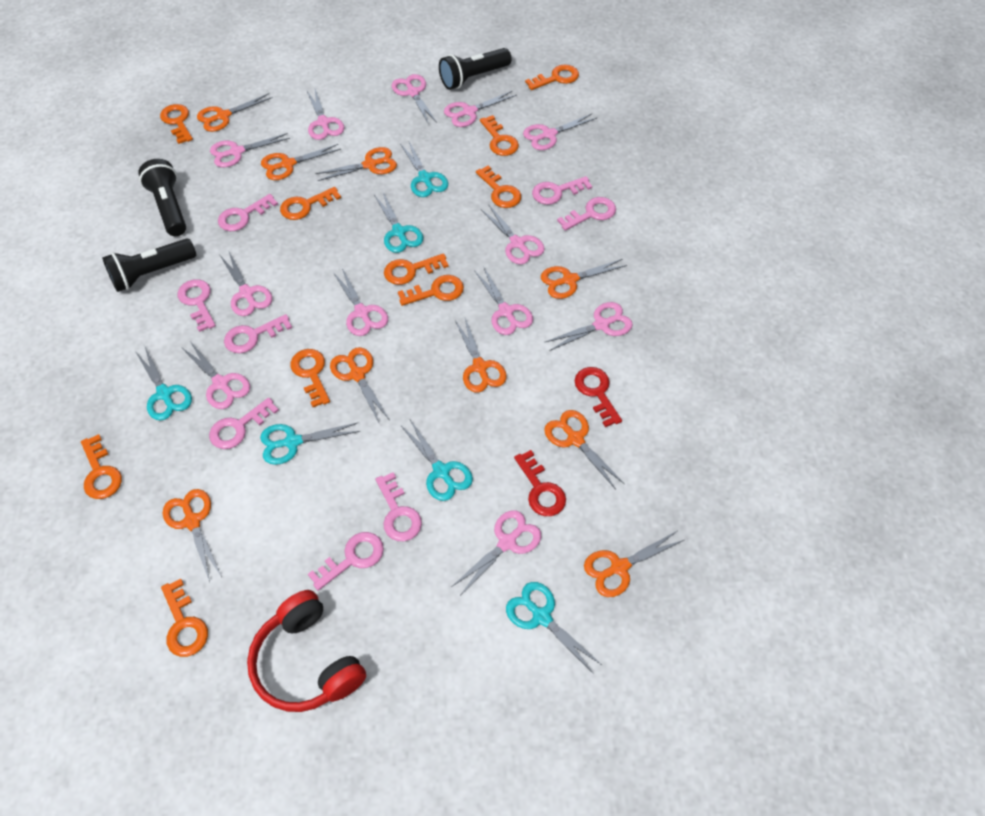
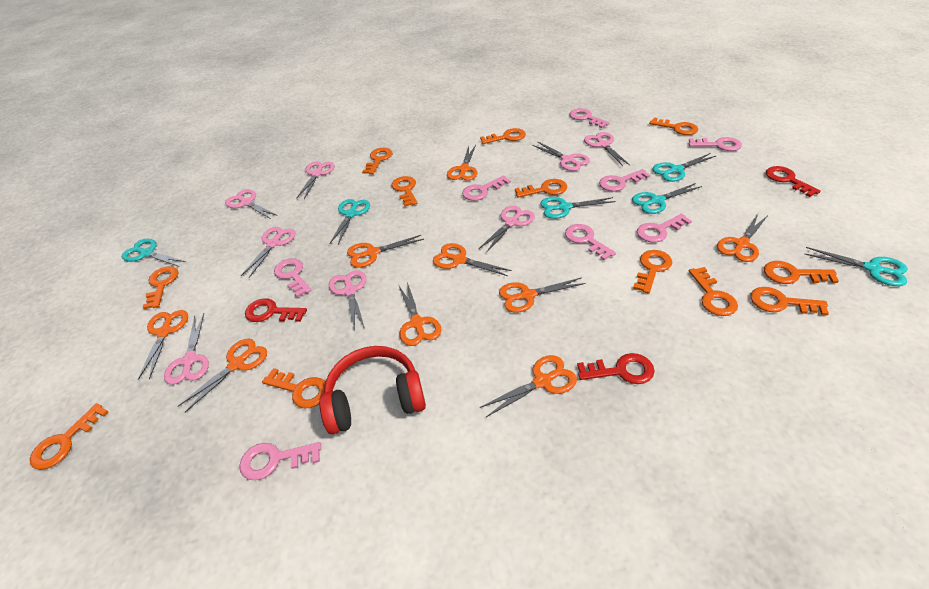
black flashlight: [102,238,196,292] [138,159,186,236] [439,48,512,90] = 3 -> none = 0
orange key: [81,434,122,499] [160,104,193,144] [161,579,208,657] [280,187,341,220] [290,349,330,407] [384,253,449,285] [398,275,464,306] [476,165,521,208] [480,115,519,156] [525,65,579,90] = 10 -> [30,403,108,470] [142,266,178,309] [262,368,326,408] [362,148,393,174] [392,176,418,207] [480,128,526,144] [515,179,567,198] [633,250,673,294] [649,117,698,135] [689,267,738,316] [750,287,829,316] [764,261,839,284] = 12
pink scissors: [181,341,250,409] [210,133,290,167] [220,252,272,316] [307,89,345,140] [333,268,388,336] [391,74,437,124] [444,91,517,127] [451,510,541,595] [474,266,533,335] [481,205,545,265] [523,114,597,150] [545,302,633,351] = 12 -> [164,314,209,385] [225,189,276,218] [241,227,295,278] [297,162,335,199] [329,270,366,331] [479,206,535,253] [532,141,590,171] [584,132,630,166] = 8
red key: [514,450,566,516] [575,367,622,427] = 2 -> [245,298,307,322] [577,353,655,384] [766,166,821,197] = 3

